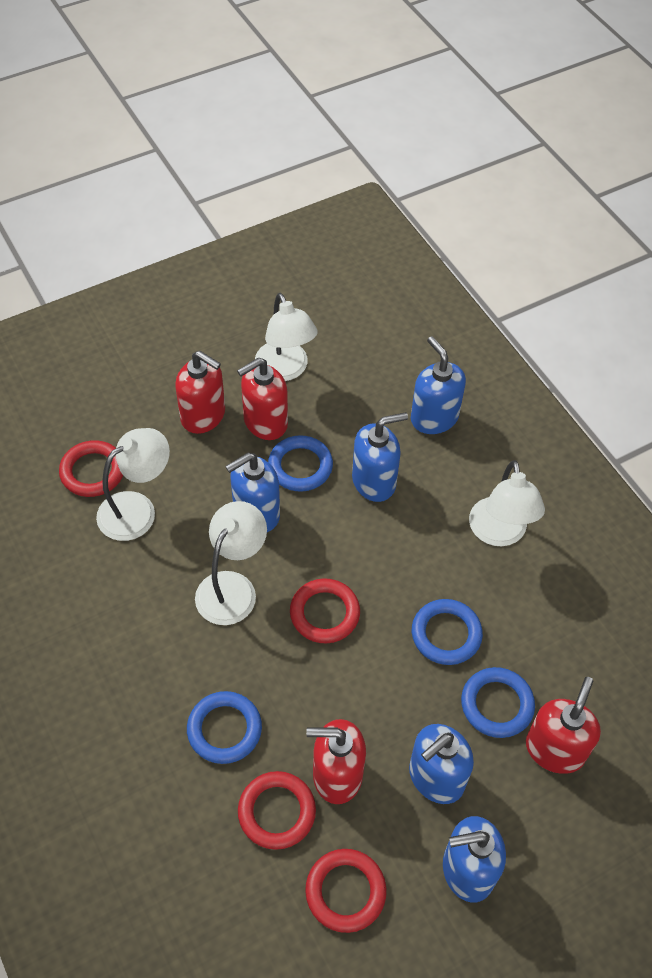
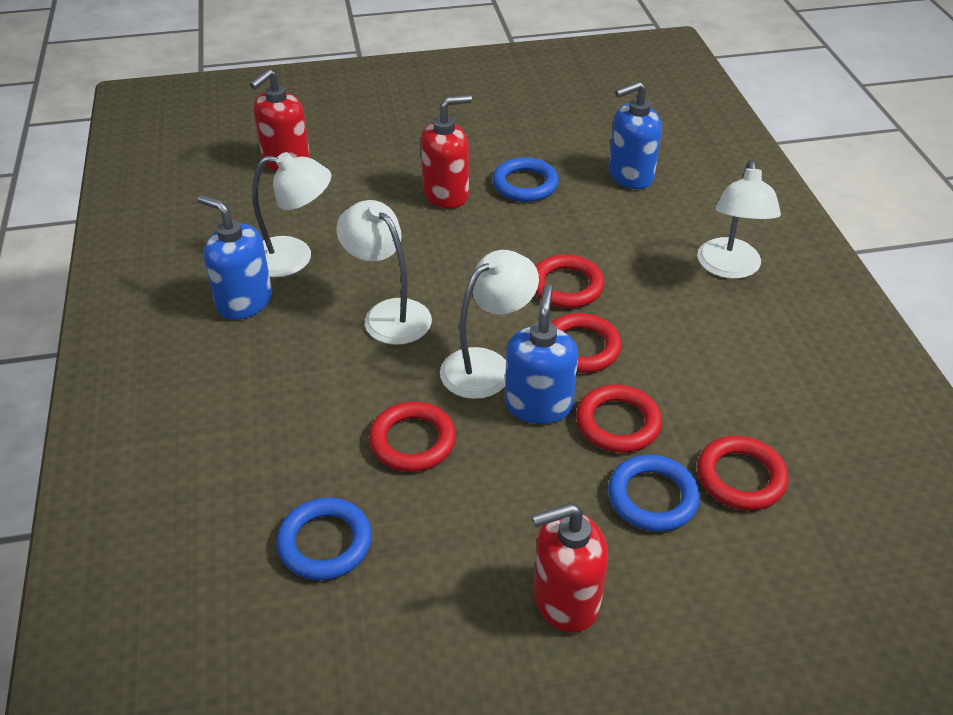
blue ring: [187,691,262,764] [268,435,333,492] [412,599,483,665] [461,667,535,738] = 4 -> [276,497,372,580] [492,157,559,202] [608,454,700,532] = 3
blue soap dispenser: [225,453,280,532] [352,412,408,502] [409,724,474,804] [411,336,466,434] [443,816,506,903] = 5 -> [198,195,272,320] [505,284,578,424] [608,81,662,189] = 3
red ring: [59,440,123,497] [238,771,316,850] [290,578,360,643] [305,849,387,933] = 4 -> [369,401,456,472] [535,254,605,308] [551,313,622,373] [576,384,662,453] [697,436,789,510] = 5
red soap dispenser: [175,351,225,434] [237,358,288,440] [306,719,366,804] [526,677,601,774] = 4 -> [250,69,310,172] [421,95,472,208] [532,503,608,633] = 3

